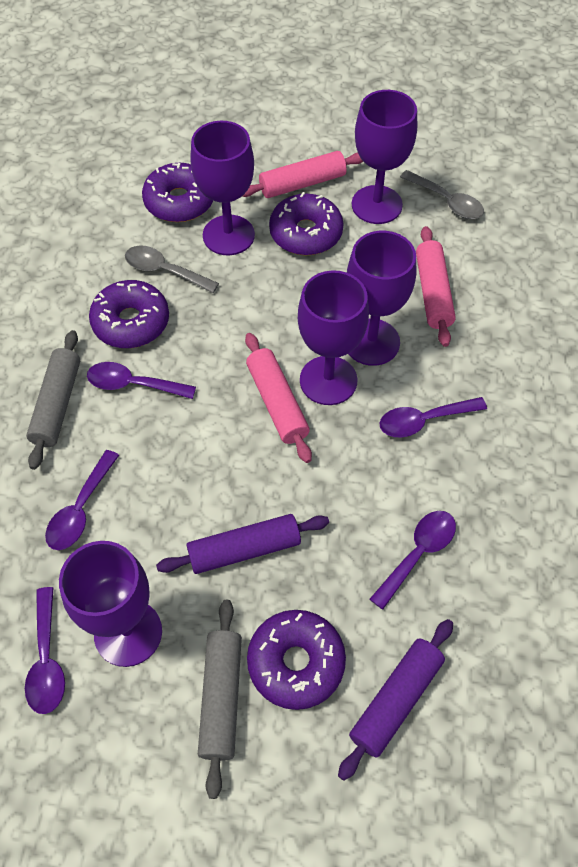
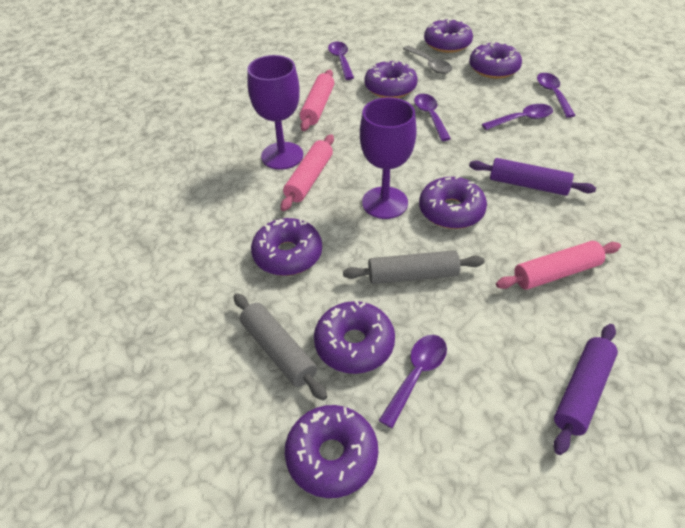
grey spoon: [125,246,219,293] [400,170,484,219] = 2 -> [403,46,452,74] = 1
purple donut: [89,280,169,348] [142,163,213,222] [247,610,346,710] [269,192,344,255] = 4 -> [251,218,322,276] [285,405,378,498] [314,300,395,374] [364,61,418,98] [419,175,487,229] [424,19,473,53] [469,42,522,79] = 7
purple goblet: [59,541,162,667] [190,121,255,255] [298,270,369,405] [347,231,416,366] [352,90,417,224] = 5 -> [247,55,303,170] [360,97,417,219] = 2

